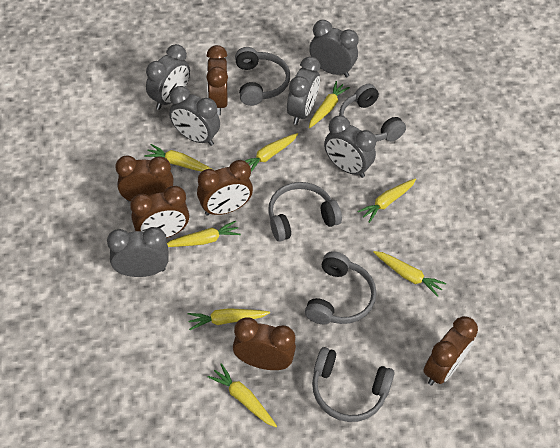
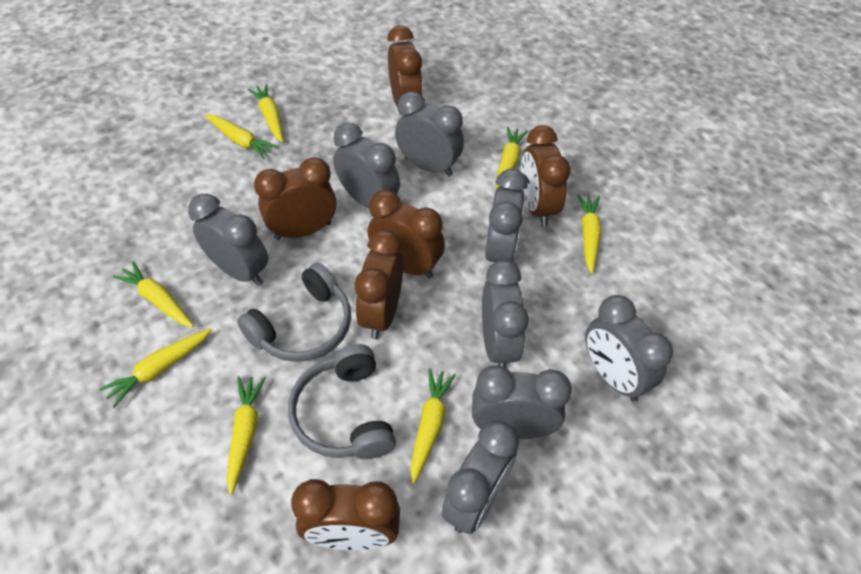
grey clock: [107,227,169,277] [146,44,190,110] [169,86,220,146] [287,56,320,125] [309,20,359,77] [324,116,376,178] = 6 -> [188,194,268,286] [333,123,400,208] [395,92,464,177] [442,420,519,534] [472,365,572,439] [482,260,529,368] [485,169,528,262] [585,295,673,401] = 8
grey headphones: [235,47,290,106] [268,182,342,242] [305,251,376,324] [312,347,395,422] [339,84,406,142] = 5 -> [237,263,351,362] [288,344,396,459] = 2

